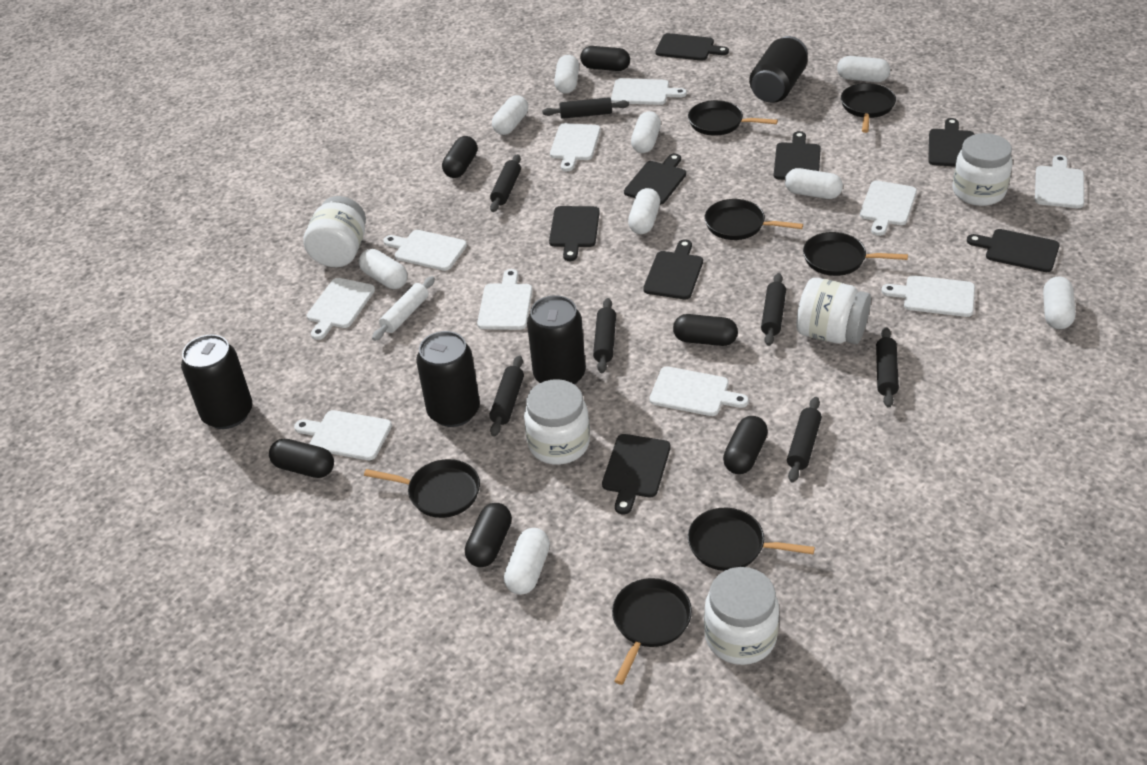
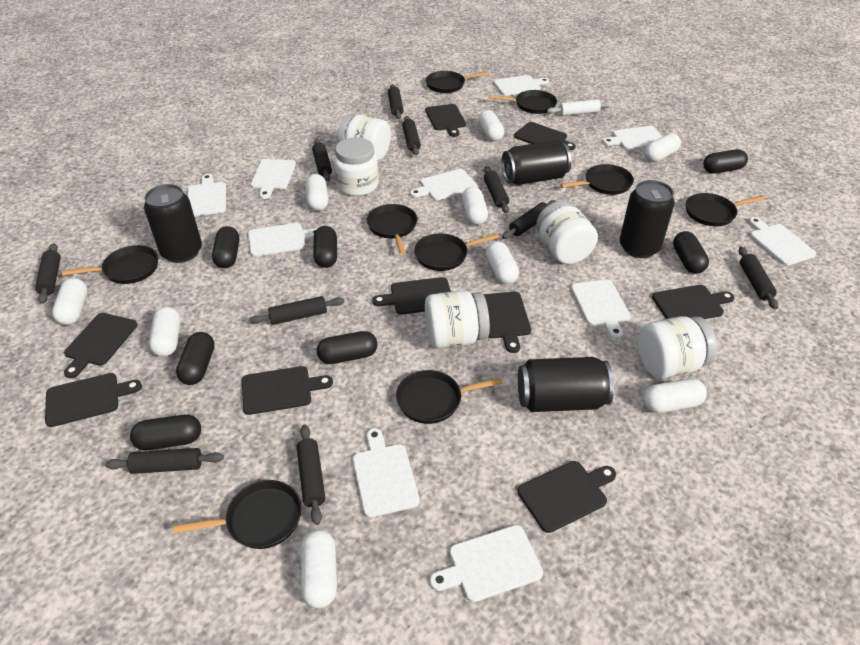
black capsule: [269,439,334,478] [442,136,478,178] [465,503,512,567] [580,46,630,71] [673,314,738,346] [723,416,768,474] = 6 -> [130,414,201,450] [176,332,215,385] [212,226,239,268] [313,226,337,268] [317,331,377,364] [673,231,709,274] [703,149,748,174] = 7
black cutting board: [549,206,600,261] [602,434,671,514] [624,153,686,205] [643,239,703,299] [656,33,729,61] [774,131,821,180] [928,118,974,167] [967,229,1060,272] = 8 -> [45,373,142,427] [64,313,138,378] [242,366,333,415] [372,277,451,315] [425,104,466,137] [483,292,531,353] [514,122,576,150] [518,461,616,533] [652,285,734,319] = 9
black pan: [364,459,480,518] [612,578,692,685] [688,100,778,136] [688,508,815,571] [704,199,803,240] [803,232,908,276] [841,83,896,133] = 7 -> [62,245,158,284] [173,480,302,549] [367,204,417,255] [396,370,502,424] [414,233,499,271] [426,71,489,93] [489,90,557,114] [560,164,634,195] [686,193,765,226] = 9
black rolling pin: [489,355,524,437] [490,154,521,212] [542,97,629,119] [593,298,616,373] [761,273,786,346] [787,397,822,482] [876,327,899,408] = 7 -> [35,243,61,304] [105,448,224,474] [250,296,344,325] [297,425,325,525] [312,139,332,181] [388,84,404,119] [402,116,421,155] [484,166,509,213] [502,200,557,239] [739,247,778,309] = 10

